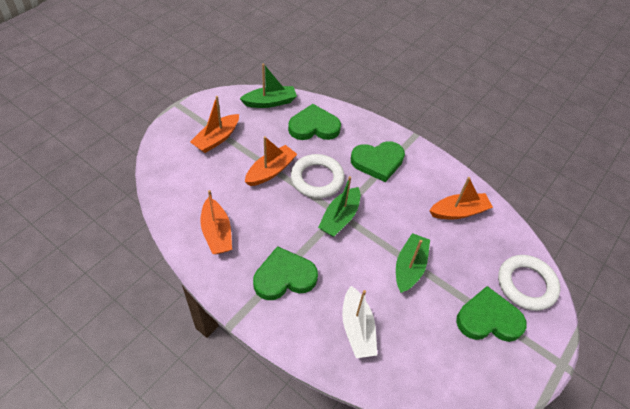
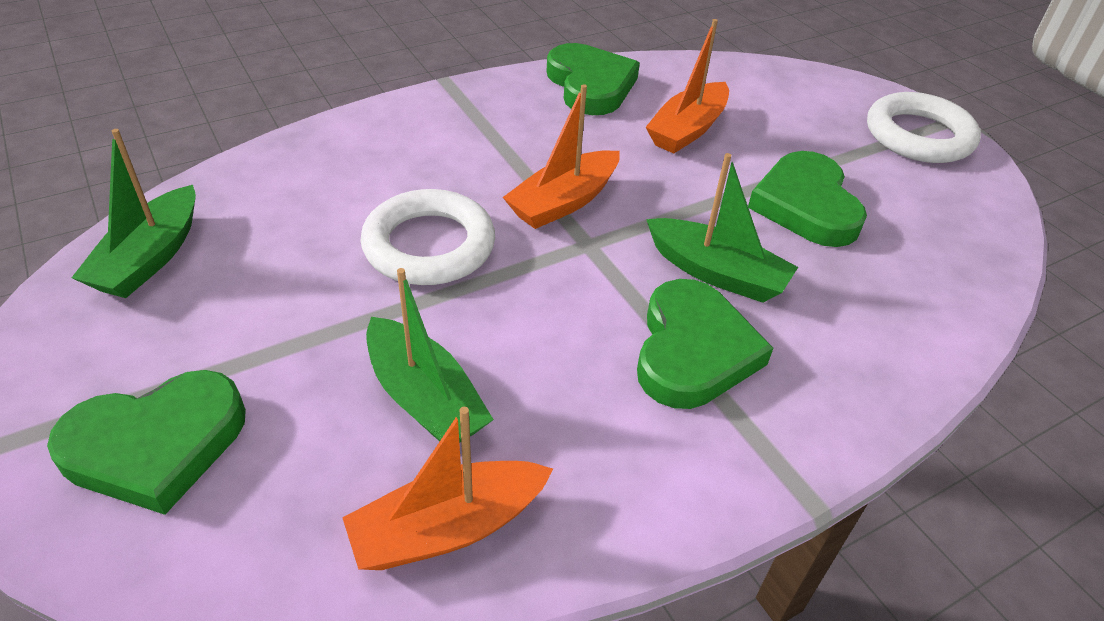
orange boat: [190,96,239,153] [200,190,232,254] [245,136,297,186] [429,177,493,219] = 4 -> [342,407,553,570] [503,84,620,229] [646,19,729,154] = 3
white boat: [342,286,377,358] = 1 -> none = 0

